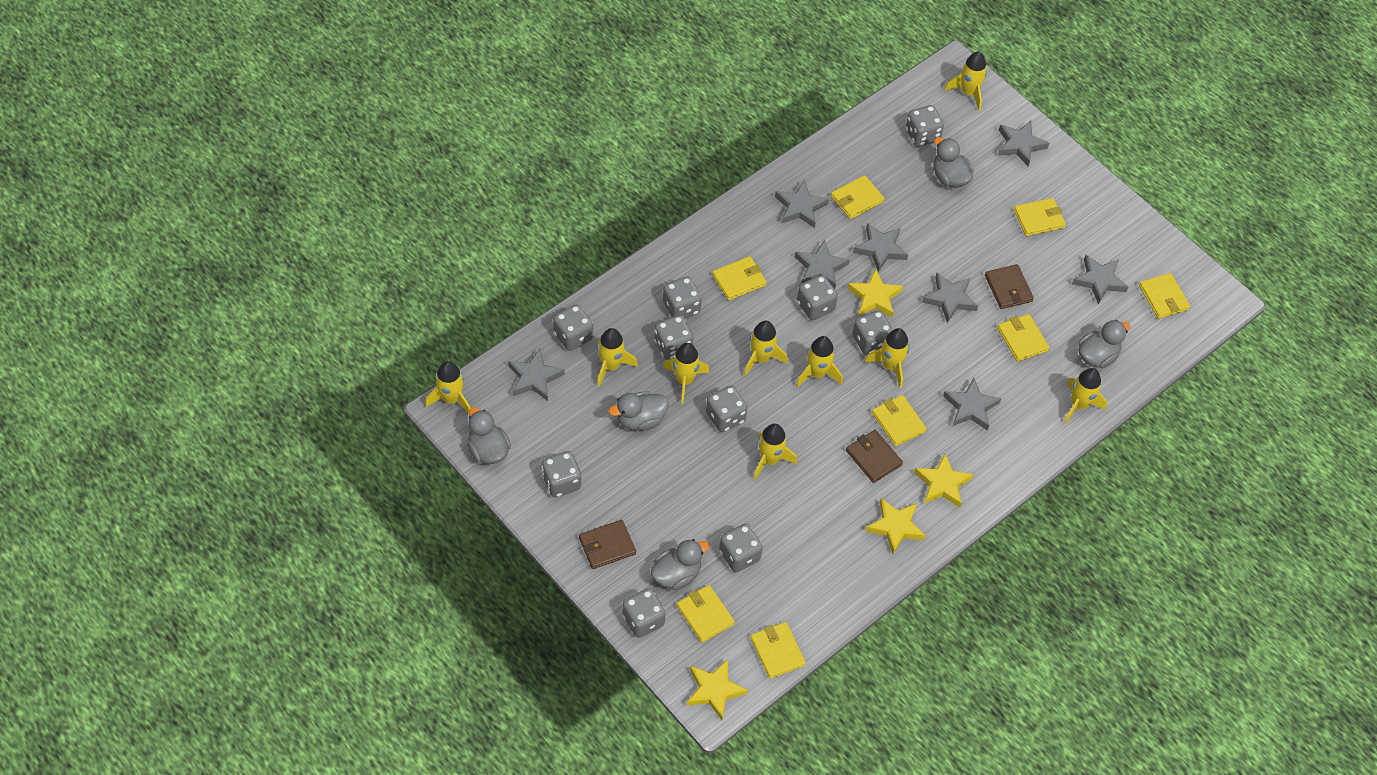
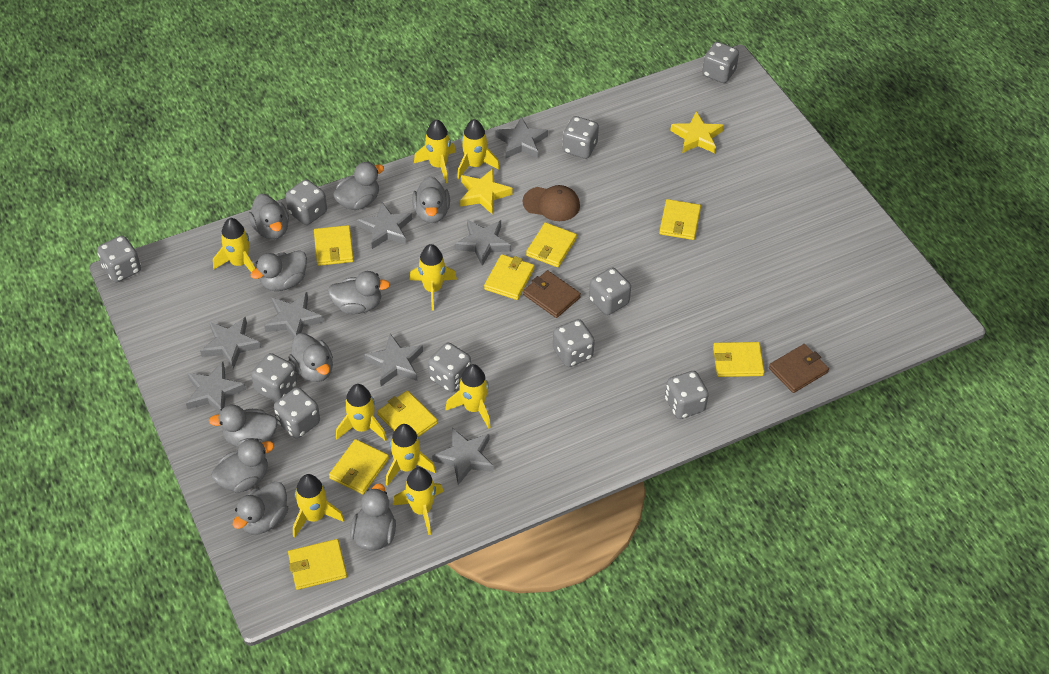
brown cap: none = 0 -> [523,185,580,221] = 1
brown wallet: [579,520,636,569] [846,430,903,483] [985,264,1034,309] = 3 -> [523,270,581,318] [769,344,829,393] = 2
grey duck: [467,407,511,464] [609,391,669,430] [651,539,709,590] [933,137,974,188] [1078,320,1130,368] = 5 -> [209,405,278,447] [211,438,274,493] [233,481,288,534] [248,194,289,239] [250,250,307,291] [288,333,333,382] [327,271,390,314] [333,162,384,210] [350,483,396,550] [412,176,450,223] = 10
yellow star: [686,659,748,720] [847,268,903,317] [866,498,926,554] [914,454,974,508] = 4 -> [460,169,513,214] [670,112,724,153] = 2

